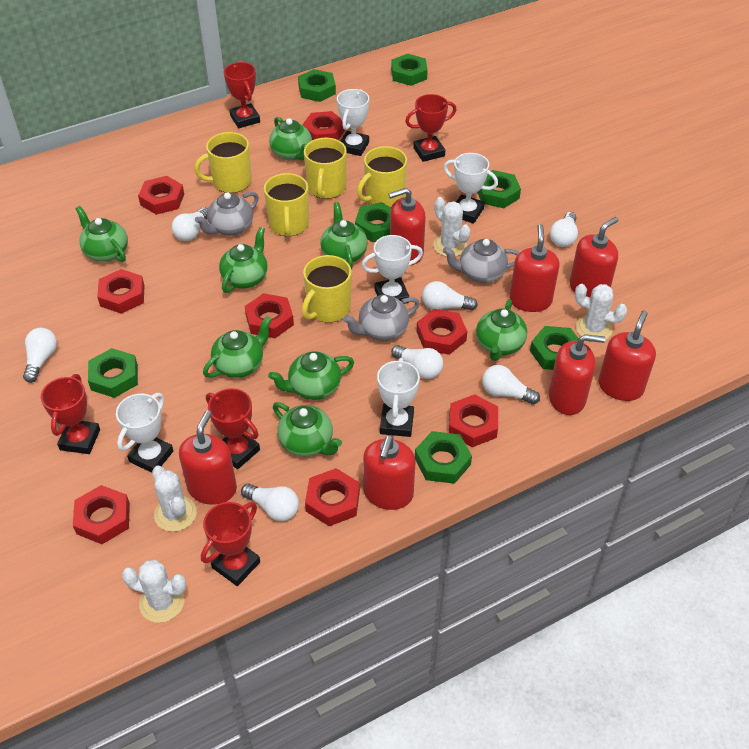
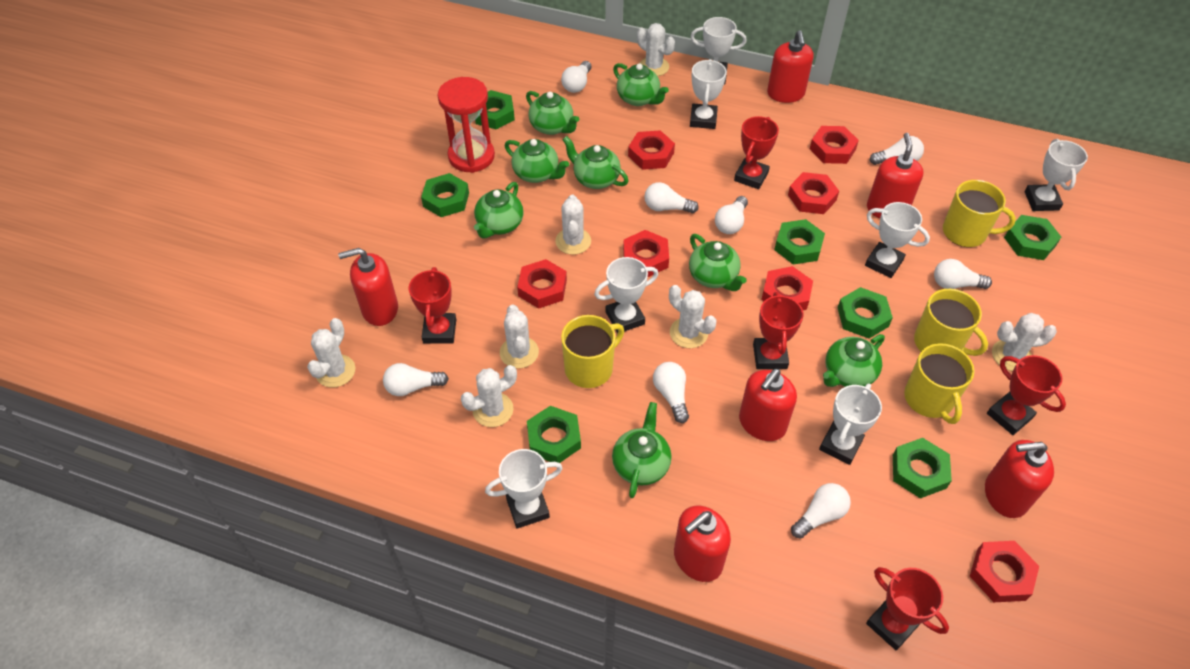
grey teapot: [195,192,259,236] [343,295,420,341] [443,239,520,283] = 3 -> none = 0
red hourglass: none = 0 -> [437,77,495,173] = 1
red nut: [73,485,130,544] [97,269,145,314] [138,176,184,215] [245,293,294,338] [302,111,345,140] [305,468,360,526] [416,309,467,355] [449,394,498,447] = 8 -> [517,259,567,309] [623,230,669,278] [628,130,675,170] [761,266,813,310] [788,172,839,214] [810,126,859,164] [970,541,1039,602] = 7
red soap dispenser: [179,410,237,505] [363,435,416,510] [388,188,426,265] [509,224,560,312] [549,334,606,415] [570,217,619,298] [598,310,656,401] = 7 -> [338,248,398,326] [674,506,731,582] [739,369,797,441] [767,30,814,103] [867,133,924,218] [985,440,1054,518] = 6
white cactus: [122,560,186,623] [152,466,197,532] [433,197,470,257] [574,284,627,339] = 4 -> [307,318,355,388] [461,365,517,427] [500,304,539,368] [555,195,591,255] [637,23,675,76] [669,285,716,348] [992,313,1057,371] = 7
white light bulb: [23,328,57,383] [172,207,208,241] [241,483,299,521] [391,345,443,379] [422,281,478,311] [482,365,540,405] [550,212,578,247] = 7 -> [383,363,449,396] [561,61,591,93] [644,182,699,213] [653,362,689,423] [715,196,748,234] [791,483,851,539] [870,136,924,165] [934,259,992,289] = 8
white trophy: [116,393,173,473] [337,89,369,156] [362,235,423,304] [377,358,420,437] [444,153,498,224] = 5 -> [485,449,563,529] [594,257,658,334] [690,17,747,85] [690,59,727,129] [819,383,882,465] [865,202,930,278] [1024,139,1088,211] = 7
yellow mug: [194,132,252,193] [264,173,309,237] [302,255,352,323] [304,138,347,199] [357,146,407,207] = 5 -> [561,315,624,388] [904,343,975,424] [914,289,988,356] [943,180,1016,247] = 4

